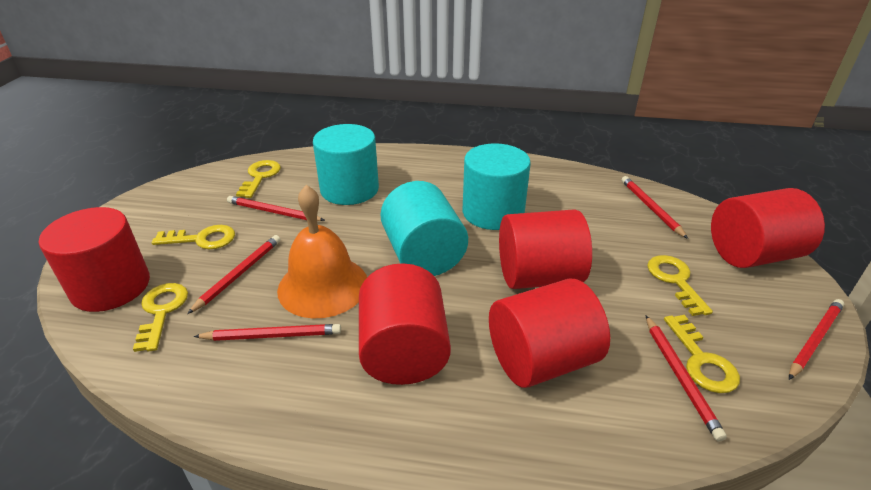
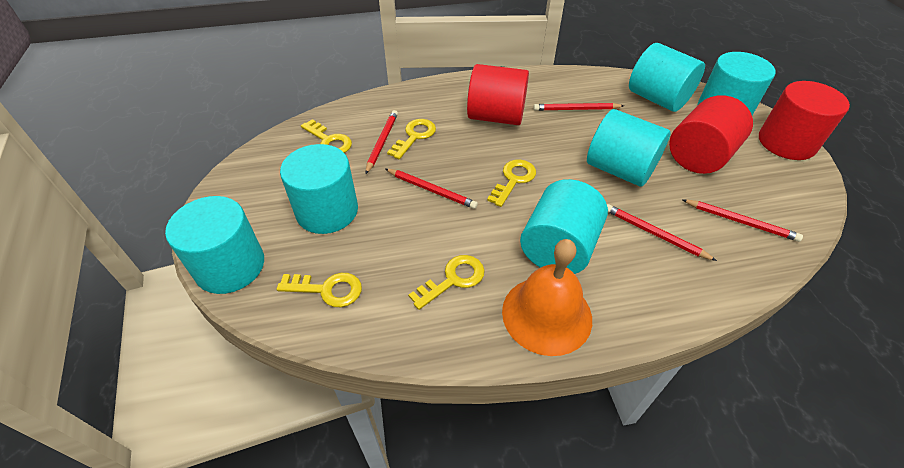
red cylinder: [39,207,150,312] [359,263,451,385] [489,279,610,388] [499,209,592,289] [711,188,825,268] = 5 -> [467,64,529,125] [669,95,753,174] [759,81,850,160] = 3
red pencil: [187,235,280,314] [194,324,341,341] [227,196,325,221] [622,176,688,239] [646,316,727,442] [789,299,844,380] = 6 -> [365,110,398,174] [386,169,478,209] [533,103,624,111] [607,204,717,261] [682,199,803,242] = 5
turquoise cylinder: [313,124,379,205] [380,181,468,276] [462,143,531,230] = 3 -> [165,196,264,294] [280,144,358,234] [520,179,608,274] [587,109,671,187] [629,43,705,112] [698,52,775,115] = 6

